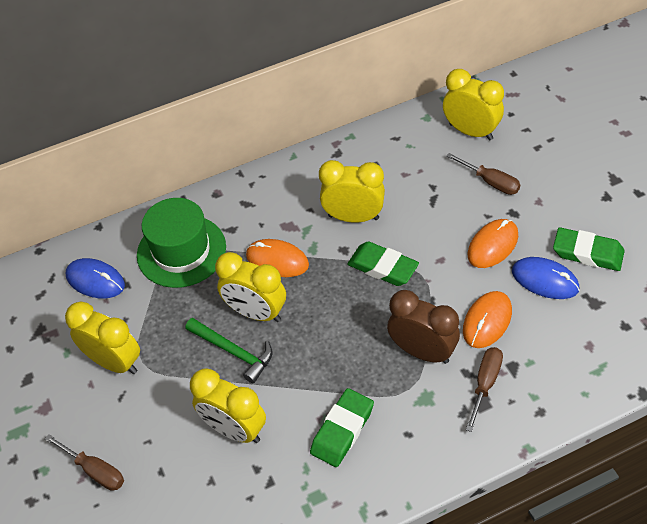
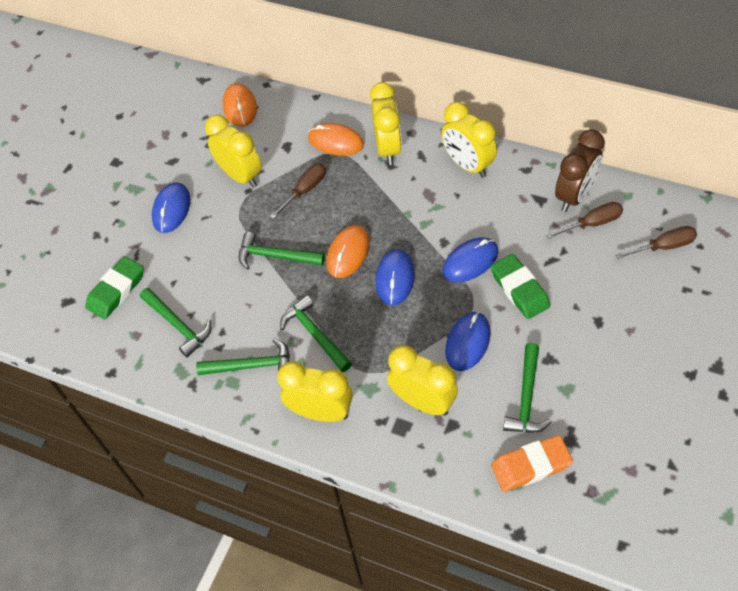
blue mouse: [66,258,125,298] [512,257,579,299] = 2 -> [152,182,190,233] [375,249,415,306] [443,237,498,282] [445,312,491,371] = 4
green eraser: [310,388,374,467] [347,241,419,286] [553,227,625,271] = 3 -> [85,256,144,319] [491,254,550,319] = 2
green hammer: [185,318,273,383] = 1 -> [140,288,211,358] [196,338,290,375] [239,232,325,270] [280,295,352,372] [503,343,552,433] = 5
green hat: [137,198,226,288] = 1 -> none = 0
orange eraser: none = 0 -> [491,435,573,492] = 1

